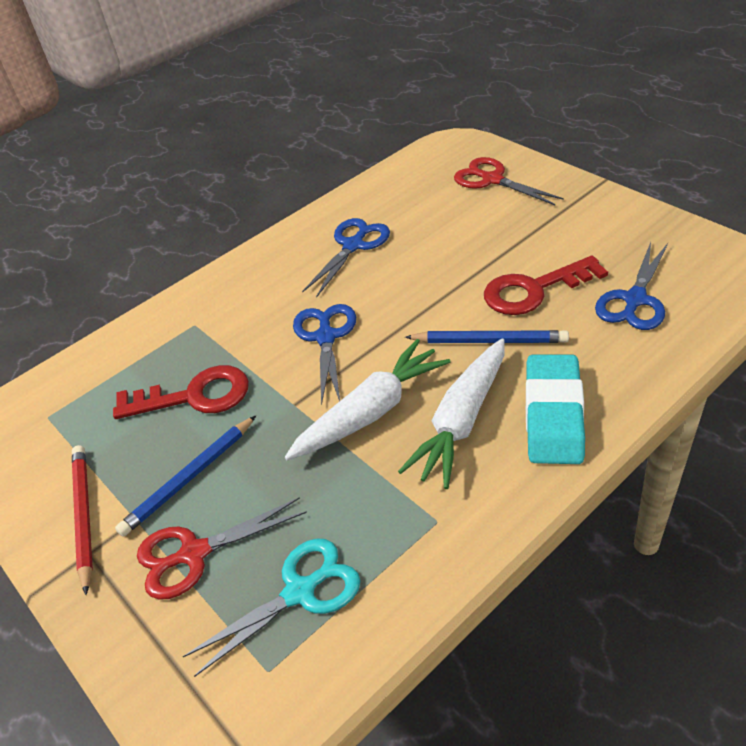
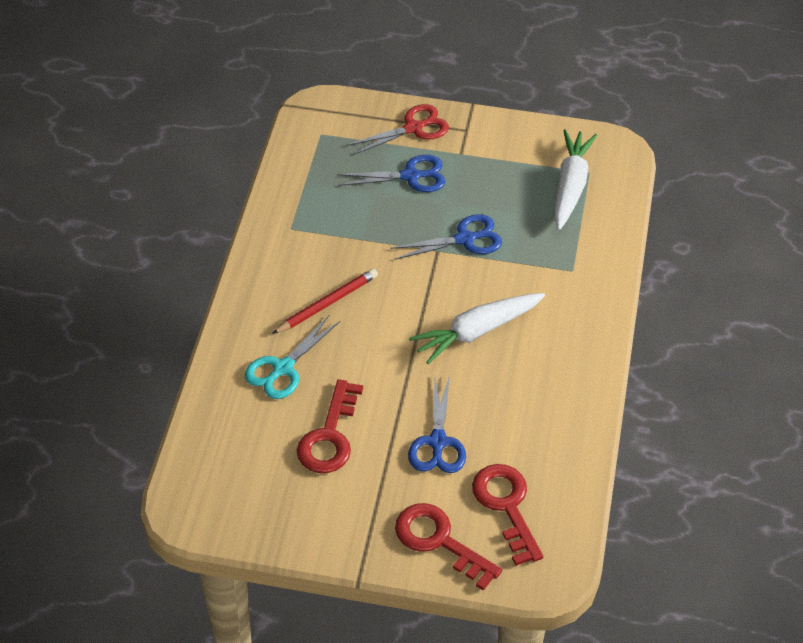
blue pencil: [115,416,256,537] [405,330,569,343] = 2 -> none = 0
red key: [113,365,249,419] [484,256,608,315] = 2 -> [297,379,363,473] [395,503,502,591] [472,464,543,566] = 3
red scissors: [137,497,307,600] [454,157,564,206] = 2 -> [347,104,449,155] = 1
turquoise eraser: [526,355,585,464] = 1 -> none = 0

